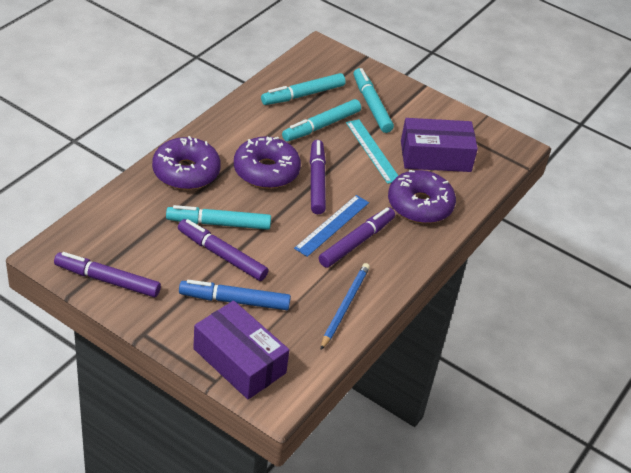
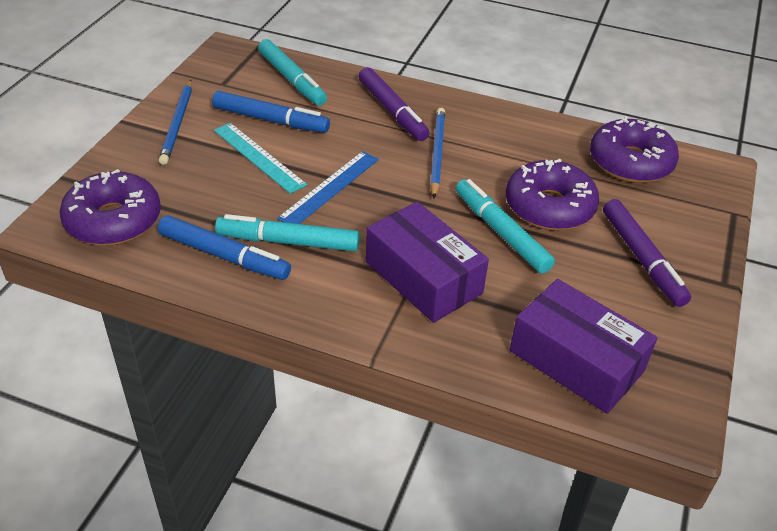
blue marker: [179,280,291,310] = 1 -> [158,215,291,280] [212,91,330,133] = 2
blue pencil: [321,263,370,350] = 1 -> [159,80,192,165] [430,108,445,198] = 2
purple marker: [54,252,161,297] [178,219,268,281] [310,140,326,214] [319,207,395,268] = 4 -> [359,67,430,141] [603,199,691,307] = 2
turquoise marker: [166,205,271,230] [261,73,346,105] [282,99,361,141] [353,68,394,133] = 4 -> [215,214,360,252] [258,39,327,106] [456,179,555,274] = 3

